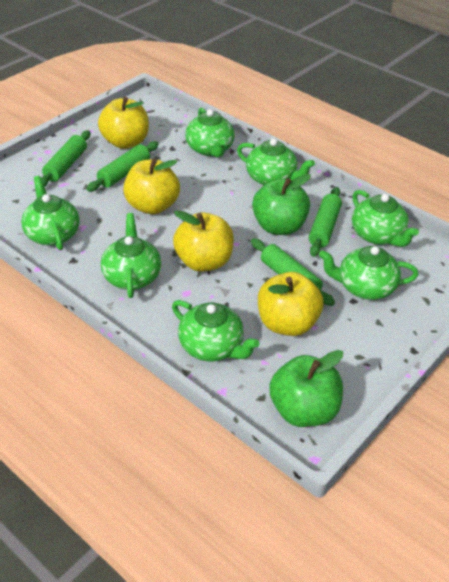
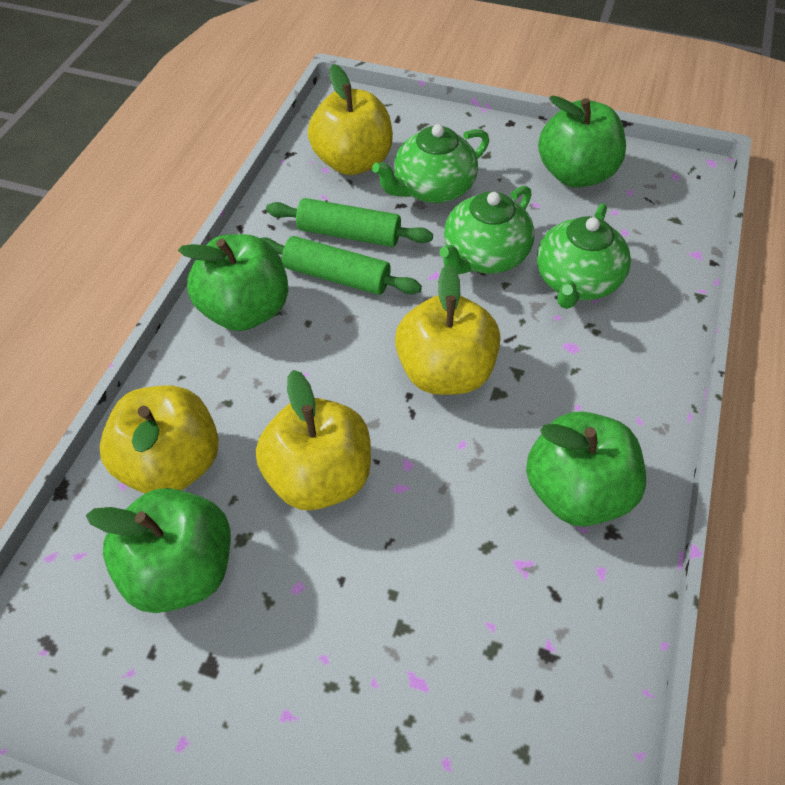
green apple: [252,174,311,235] [269,350,343,427] = 2 -> [86,488,231,613] [178,234,288,331] [526,411,646,526] [538,95,626,188] = 4
green rolling pin: [41,130,91,187] [86,141,159,192] [251,238,335,306] [309,187,342,257] = 4 -> [261,236,422,295] [266,198,433,247] = 2
green teapot: [21,176,80,250] [101,213,161,298] [172,300,260,362] [185,107,235,157] [237,139,315,185] [319,246,418,300] [352,190,419,247] = 7 -> [372,124,489,203] [439,186,535,274] [537,203,631,309] = 3

